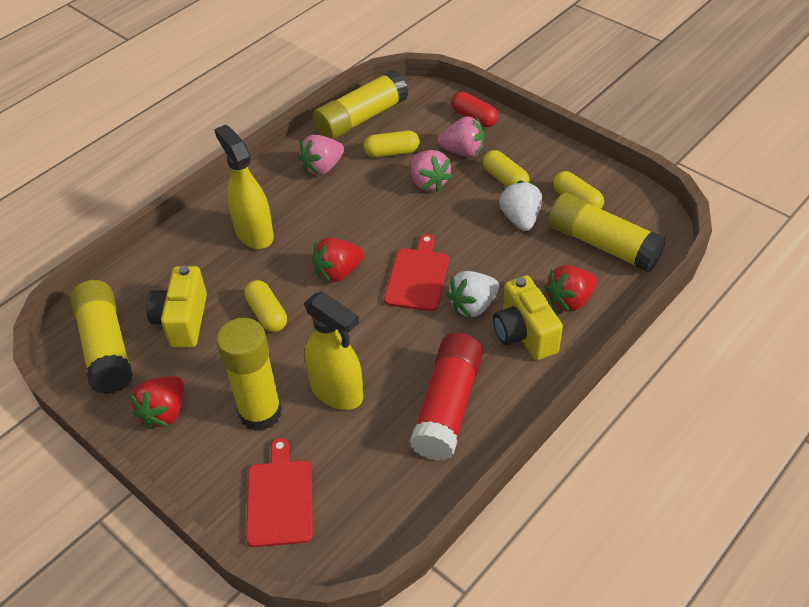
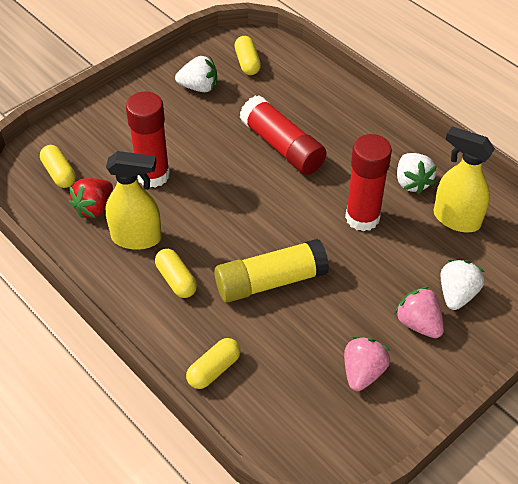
pink strawberry: [298,135,344,175] [411,150,453,192] [438,116,485,157] = 3 -> [344,336,390,391] [395,287,444,338] = 2
red capsule: [451,92,498,127] = 1 -> none = 0
red cutting board: [246,438,313,547] [384,234,449,311] = 2 -> none = 0
red glue stick: [410,333,483,461] = 1 -> [126,91,170,188] [239,95,327,175] [345,134,392,231] = 3
red strawberry: [130,376,184,429] [312,237,364,283] [544,265,597,312] = 3 -> [69,178,113,218] = 1
white strawberry: [447,271,499,318] [499,180,542,231] = 2 -> [175,56,217,92] [397,153,437,194] [441,259,485,310] = 3
yellow camera: [146,265,207,347] [493,275,563,360] = 2 -> none = 0
yellow glue stick: [70,280,133,394] [216,318,282,431] [313,70,408,139] [548,193,666,272] = 4 -> [215,239,329,303] = 1

